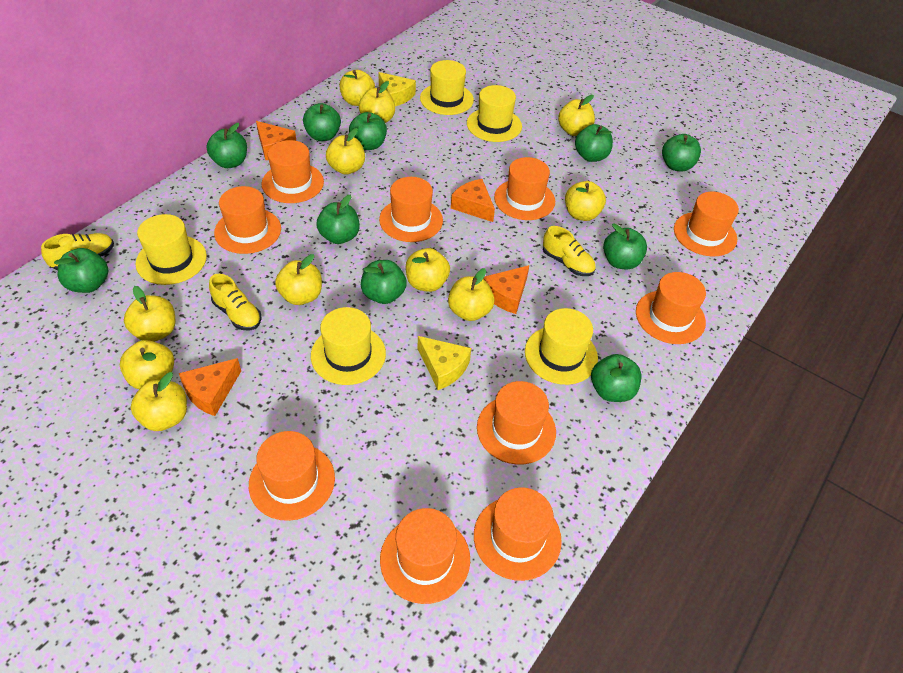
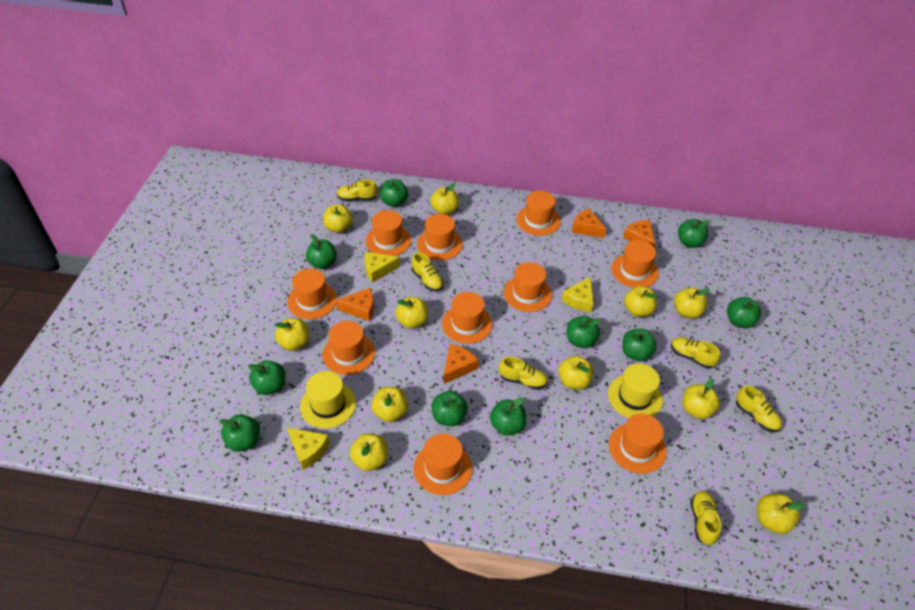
yellow cheese: [378,72,416,106] [418,336,471,390] = 2 -> [287,427,330,470] [365,252,400,283] [562,277,594,312] = 3
yellow hat: [136,214,207,285] [311,307,386,385] [420,60,474,115] [467,85,522,142] [525,308,598,385] = 5 -> [300,371,356,429] [608,364,663,418] = 2
yellow shoe: [41,233,114,270] [209,274,261,330] [543,226,596,276] = 3 -> [337,180,378,201] [412,252,443,291] [499,357,548,390] [671,337,720,368] [690,491,721,546] [736,386,782,432] = 6

